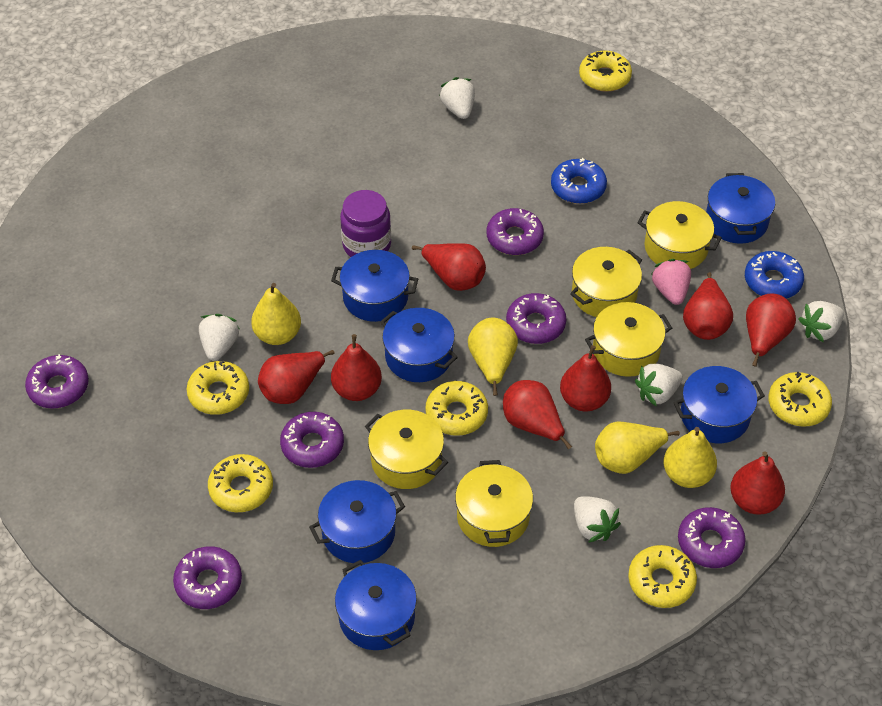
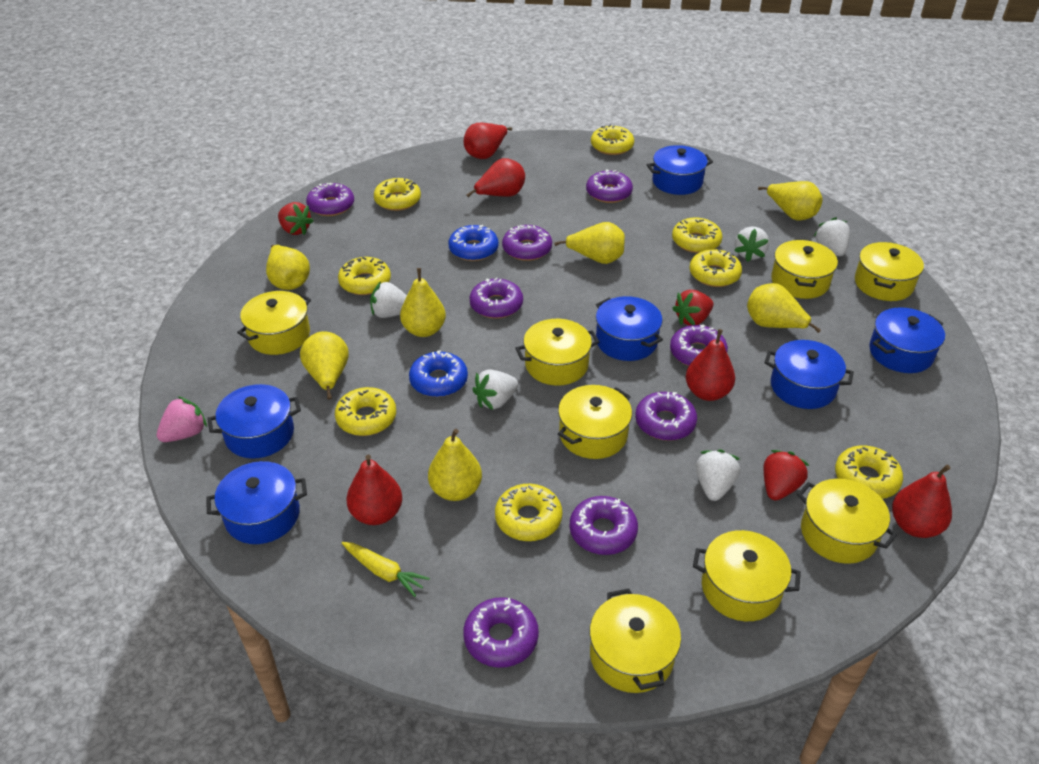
purple donut: [25,354,89,408] [173,546,242,609] [280,412,344,468] [487,208,544,255] [506,293,566,344] [678,507,746,568] = 6 -> [306,183,354,216] [463,597,539,668] [470,277,523,319] [502,225,552,261] [569,496,638,555] [586,169,633,203] [635,392,697,441] [670,324,728,366] = 8
purple jar: [340,190,391,257] = 1 -> none = 0
red pear: [258,350,334,404] [331,334,382,401] [412,243,486,291] [503,380,572,450] [560,345,611,412] [683,272,733,340] [730,451,785,515] [746,294,796,367] = 8 -> [346,455,402,525] [464,123,512,159] [467,158,525,198] [686,329,735,401] [892,465,952,538] = 5
red strawberry: none = 0 -> [278,202,314,235] [672,290,713,326] [764,450,809,500] = 3
yellow carrot: none = 0 -> [342,542,430,597] = 1
yellow donut: [186,361,249,415] [208,454,273,512] [425,381,488,436] [579,51,632,92] [628,545,697,608] [768,372,832,427] = 6 -> [335,387,396,436] [338,257,391,295] [374,178,421,211] [495,484,562,541] [591,125,634,155] [672,218,723,253] [689,249,742,287] [835,445,903,499] = 8
yellow pear: [251,283,301,345] [468,318,518,396] [595,422,680,474] [663,427,717,488] = 4 -> [266,245,310,290] [300,331,349,399] [400,268,446,337] [428,429,482,501] [554,222,625,264] [747,283,821,333] [758,181,823,220] = 7
yellow pot: [365,410,448,489] [455,460,533,547] [570,247,642,317] [585,302,672,377] [637,201,722,269] = 5 -> [237,291,311,355] [515,319,599,386] [558,385,632,459] [590,588,681,693] [693,530,801,621] [771,239,838,299] [797,479,897,564] [855,242,924,301] = 8

